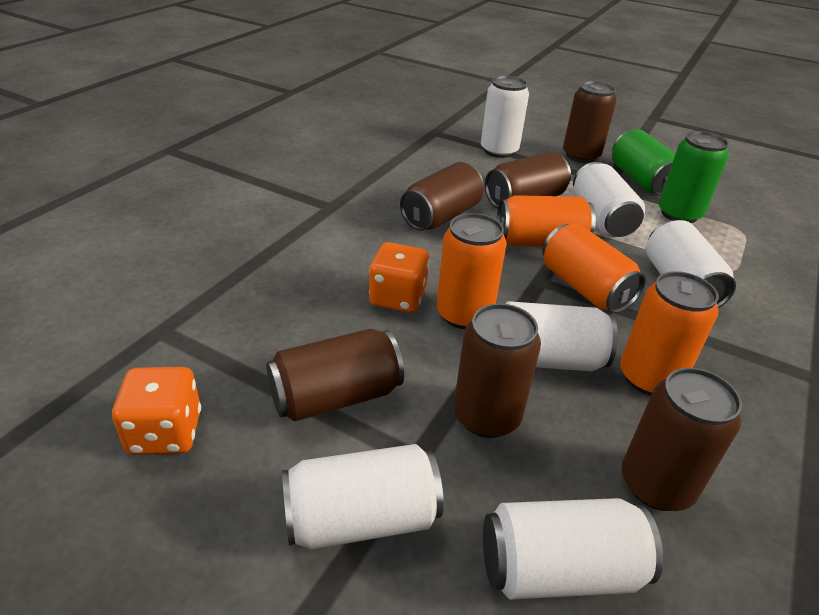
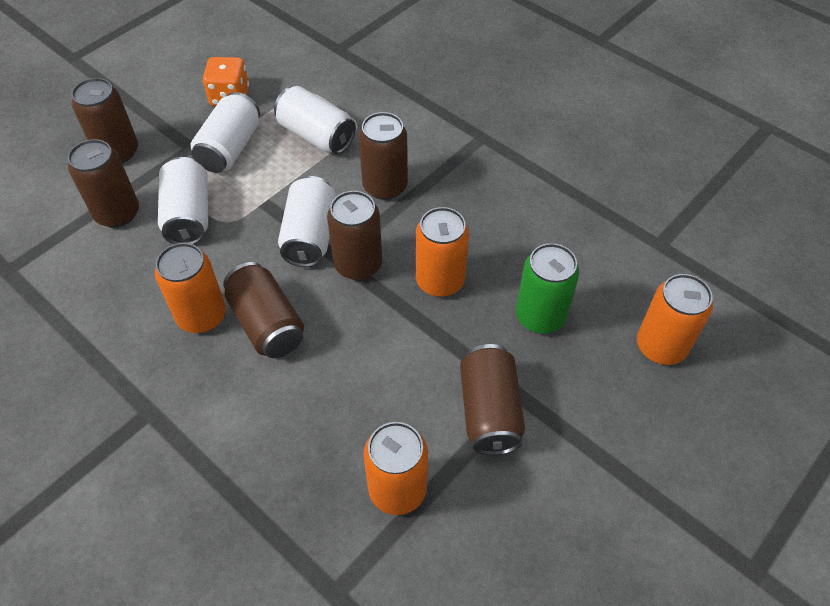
green can: [612,129,675,196] [658,131,729,223] = 2 -> [516,243,579,334] = 1
orange dice: [112,367,201,455] [369,242,429,313] = 2 -> [203,57,249,106] = 1
white can: [282,444,444,550] [481,76,529,158] [483,498,663,600] [506,301,618,371] [573,162,645,237] [646,220,736,308] = 6 -> [158,157,208,244] [191,92,260,173] [274,86,356,154] [278,176,336,267] = 4

